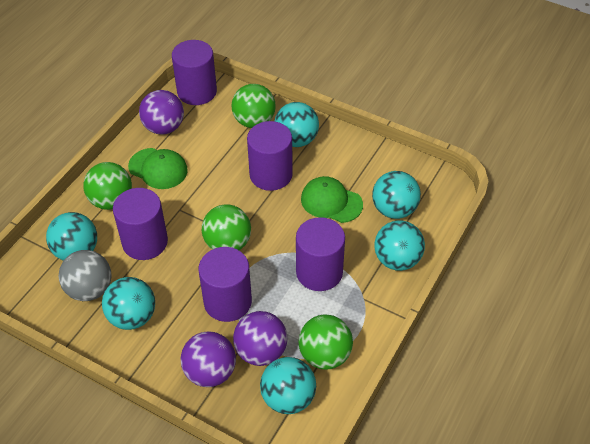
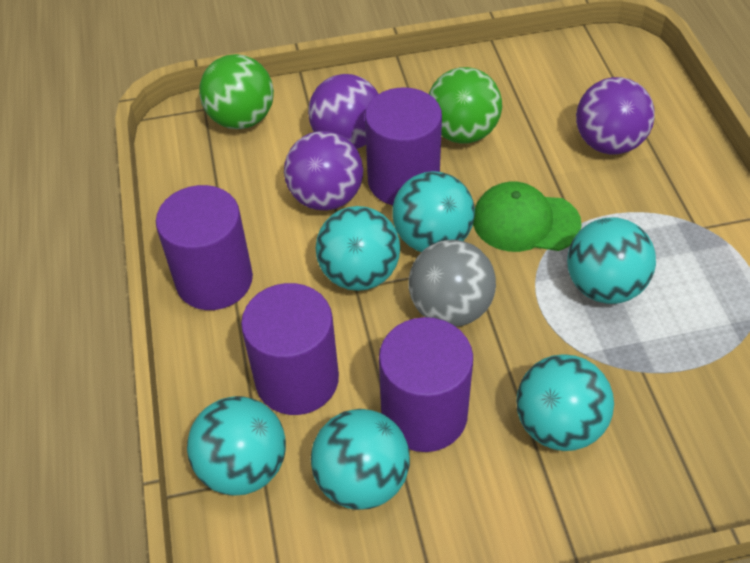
green ball: [83,162,132,210] [202,204,251,250] [231,84,276,128] [299,315,353,369] = 4 -> [199,54,274,129] [429,67,502,144] = 2
green cap: [128,148,188,189] [301,176,363,223] = 2 -> [473,181,582,252] = 1
purple cylinder: [113,188,168,260] [172,40,217,105] [199,247,252,322] [247,121,293,191] [296,217,345,291] = 5 -> [156,185,253,310] [241,283,339,415] [365,87,442,205] [379,317,473,452] = 4

